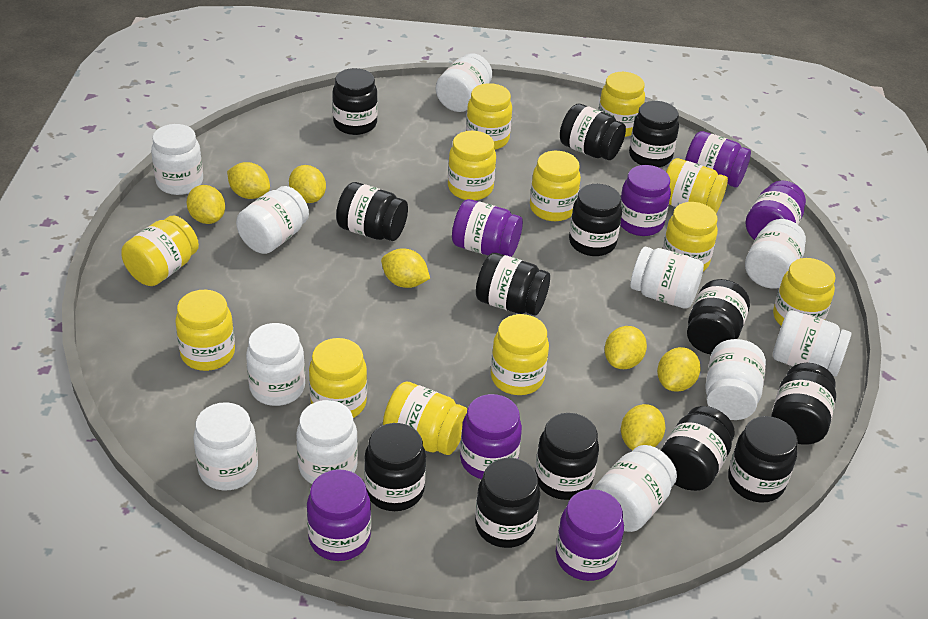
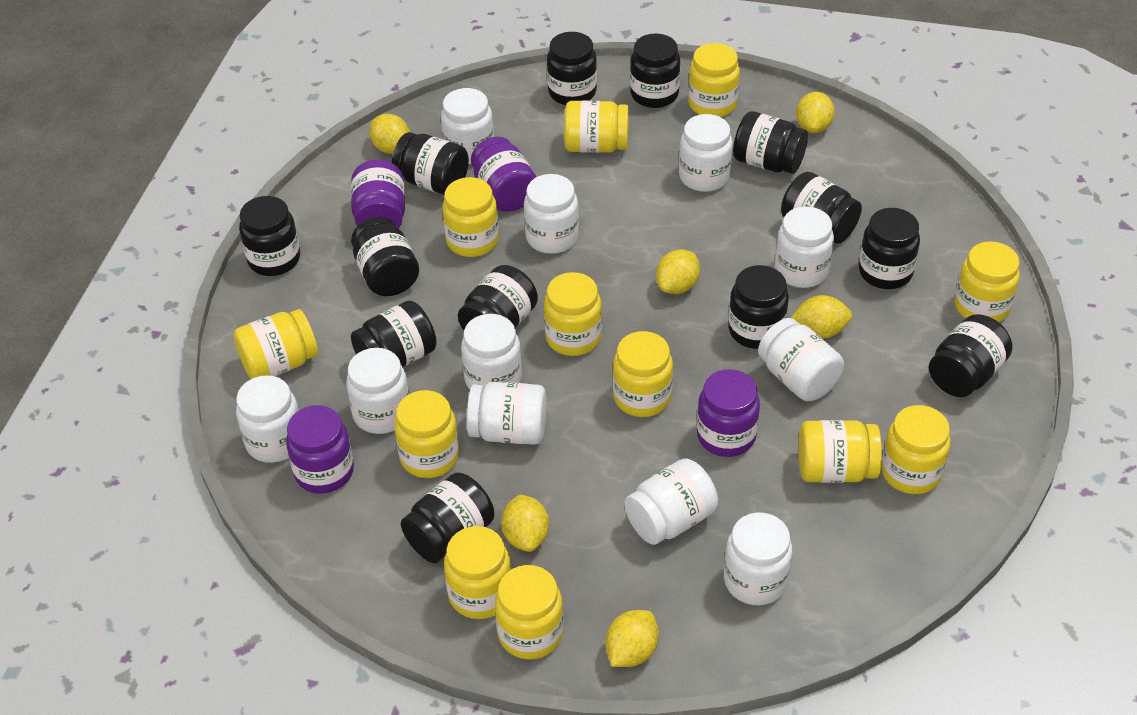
purple jar: [307,470,371,561] [452,199,523,257] [460,394,522,479] [556,489,624,581] [620,165,671,236] [685,131,751,188] [746,181,806,240] = 7 -> [286,405,354,494] [351,160,405,228] [471,137,536,212] [697,369,760,457] = 4
yellow lemon: [187,185,225,224] [227,162,270,199] [289,165,326,203] [381,248,430,288] [605,326,647,369] [621,404,665,450] [657,347,701,392] = 7 -> [369,114,410,154] [501,494,549,552] [605,610,659,667] [656,249,700,294] [791,295,852,338] [796,92,835,133] = 6

